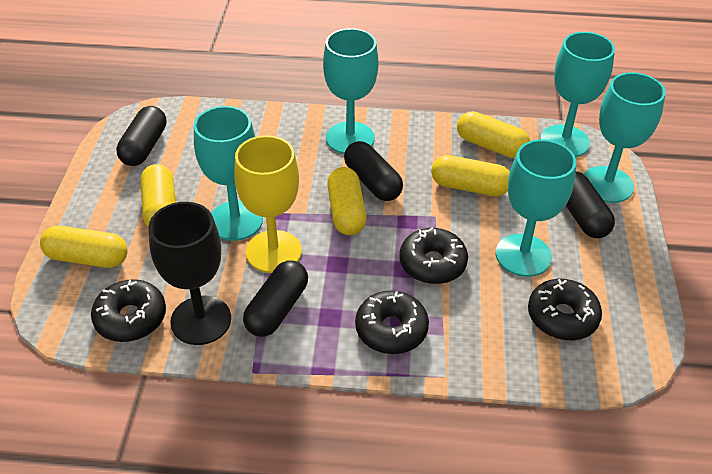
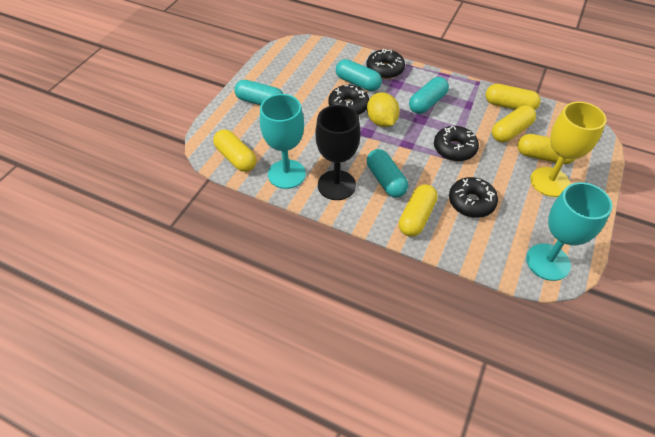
black capsule: [116,106,167,166] [243,260,308,337] [344,141,403,201] [566,171,615,238] = 4 -> none = 0
turquoise capsule: none = 0 -> [234,80,283,105] [336,59,382,91] [367,149,408,197] [409,77,449,114] = 4
turquoise goblet: [194,106,263,241] [323,28,378,154] [496,139,576,277] [540,32,615,157] [584,72,666,203] = 5 -> [260,94,306,189] [526,182,612,281] = 2
yellow lemon: none = 0 -> [367,92,400,127] = 1

